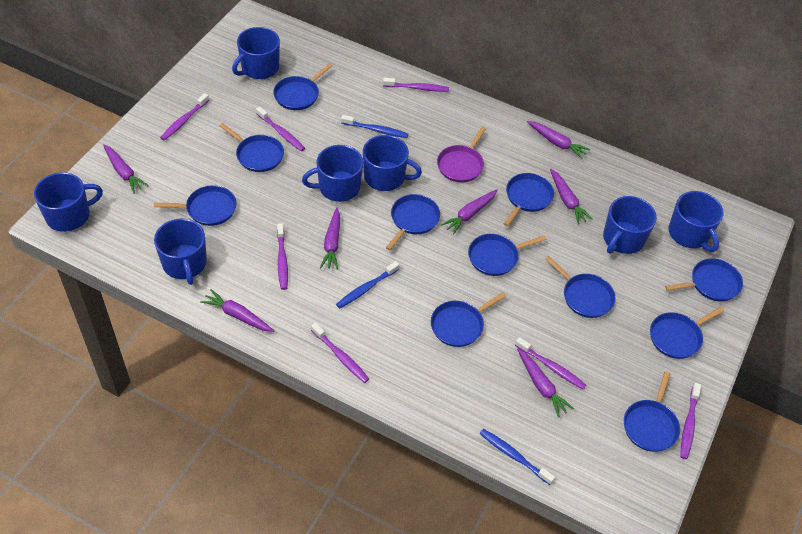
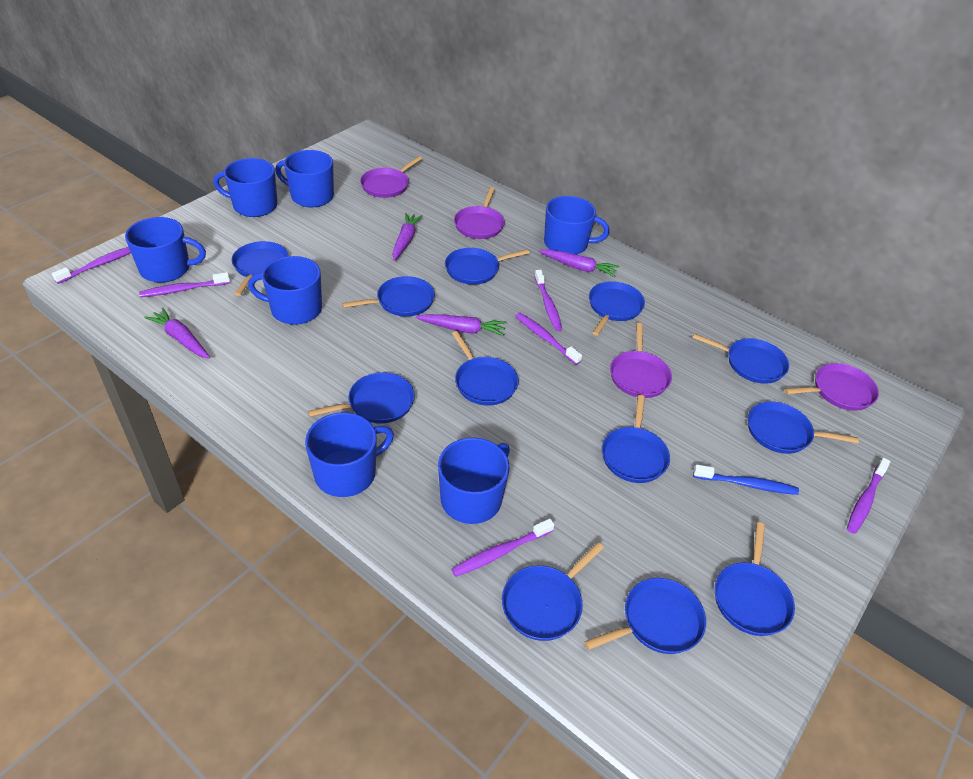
blue pan: [154,185,236,226] [219,123,284,172] [273,63,332,110] [386,194,440,251] [431,292,506,347] [468,234,546,276] [504,173,554,226] [545,256,616,318] [624,372,680,452] [650,307,724,359] [665,258,743,301] = 11 -> [231,241,289,296] [308,372,415,424] [342,276,435,317] [445,248,530,285] [452,331,519,405] [502,542,604,641] [584,578,706,654] [589,281,645,336] [602,395,670,483] [692,333,789,384] [715,522,795,636] [748,402,859,454] = 12
blue toothbrush: [336,261,400,309] [341,115,408,138] [479,429,555,485] = 3 -> [693,465,799,495] = 1
purple carrot: [103,145,149,194] [200,289,274,332] [320,208,340,270] [441,189,497,235] [517,348,574,418] [527,121,590,159] [550,169,593,224] = 7 -> [144,308,210,359] [392,213,423,261] [415,314,506,336] [539,249,619,277] = 4
purple pan: [437,127,486,183] = 1 -> [360,156,422,198] [454,187,505,239] [610,323,672,398] [784,363,879,411] = 4
purple toothbrush: [160,93,209,141] [256,107,305,151] [277,223,288,290] [311,323,369,383] [383,78,449,92] [515,337,586,390] [680,383,701,459] = 7 -> [52,247,131,284] [139,272,230,297] [451,519,554,577] [516,313,582,365] [534,270,562,331] [847,458,890,534] = 6

